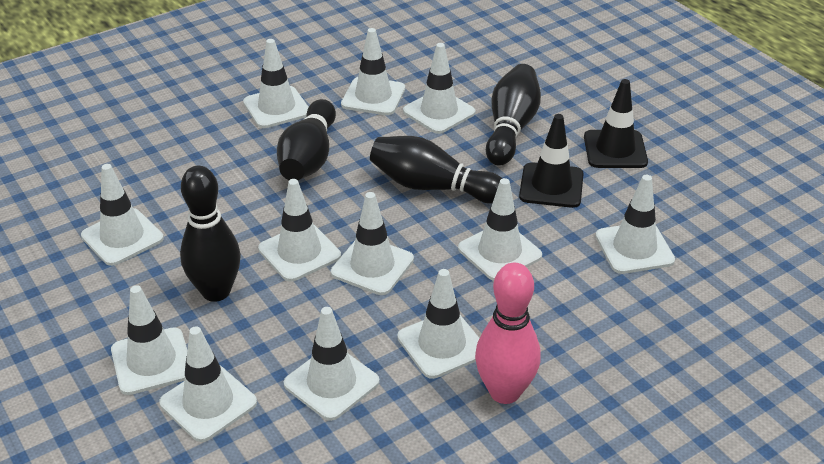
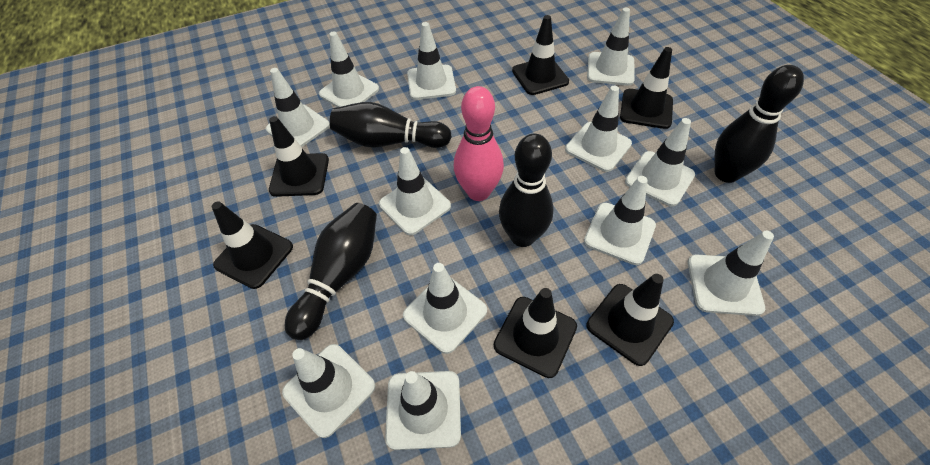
black traffic cone: [519,114,584,208] [584,79,648,168] = 2 -> [212,202,293,289] [269,116,329,197] [494,288,577,378] [512,15,569,95] [587,274,674,366] [620,47,673,129] = 6

